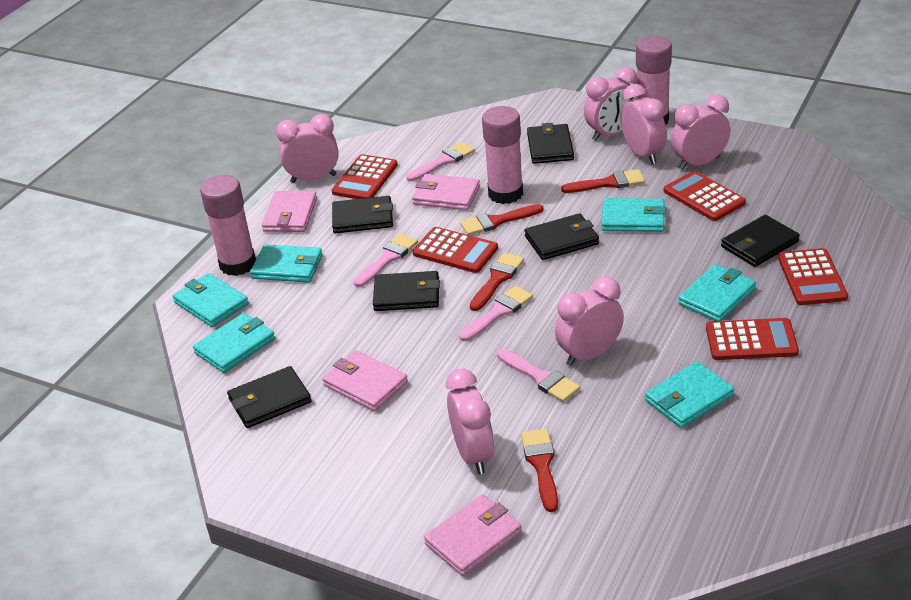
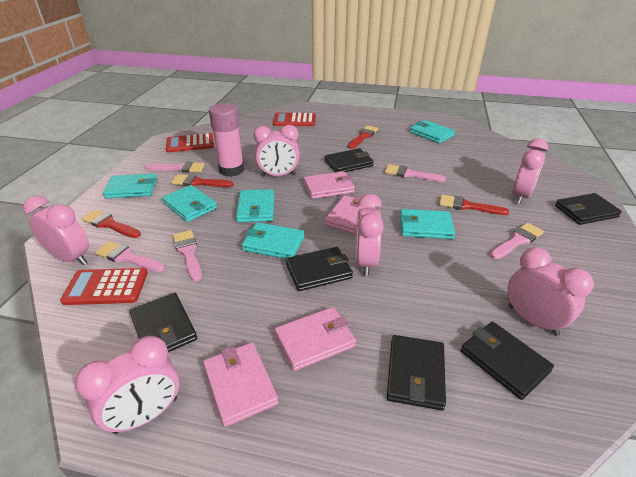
pink brush: [354,234,418,287] [407,142,475,181] [459,286,533,341] [497,349,580,402] = 4 -> [95,241,165,272] [145,162,205,173] [173,230,202,281] [385,164,446,182] [490,223,544,259] = 5
pink glue stick: [200,175,256,276] [482,106,523,204] [636,36,672,125] = 3 -> [209,103,244,177] = 1
red calculator: [332,154,398,199] [413,227,498,273] [664,171,746,221] [706,318,799,360] [778,248,848,305] = 5 -> [60,268,148,305] [166,133,214,152] [273,113,316,126] = 3

